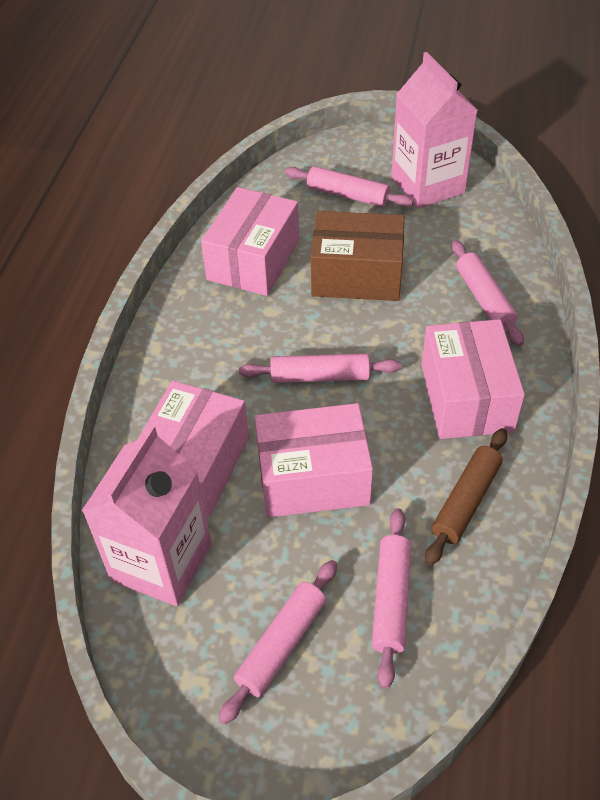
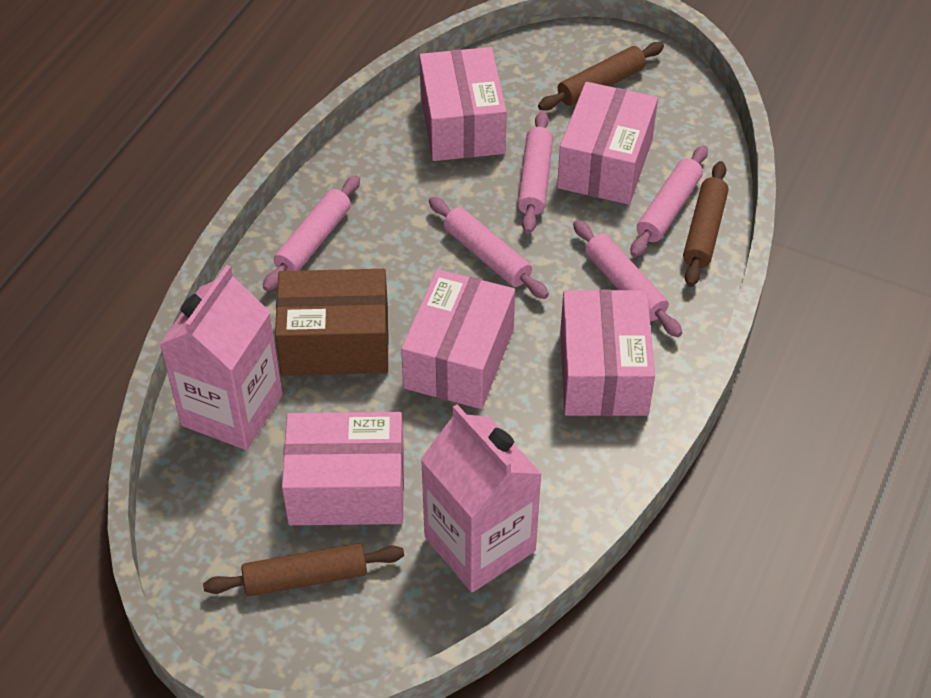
brown rolling pin: [425,428,507,566] = 1 -> [203,543,404,596] [538,42,664,110] [683,161,728,287] = 3
pink box: [137,380,249,517] [201,187,299,296] [255,403,373,518] [422,319,525,439] = 4 -> [282,412,404,525] [401,269,515,409] [419,47,507,161] [557,82,658,205] [560,290,655,416] = 5

